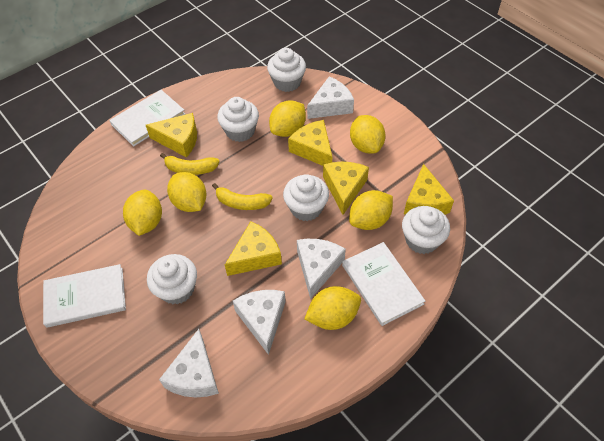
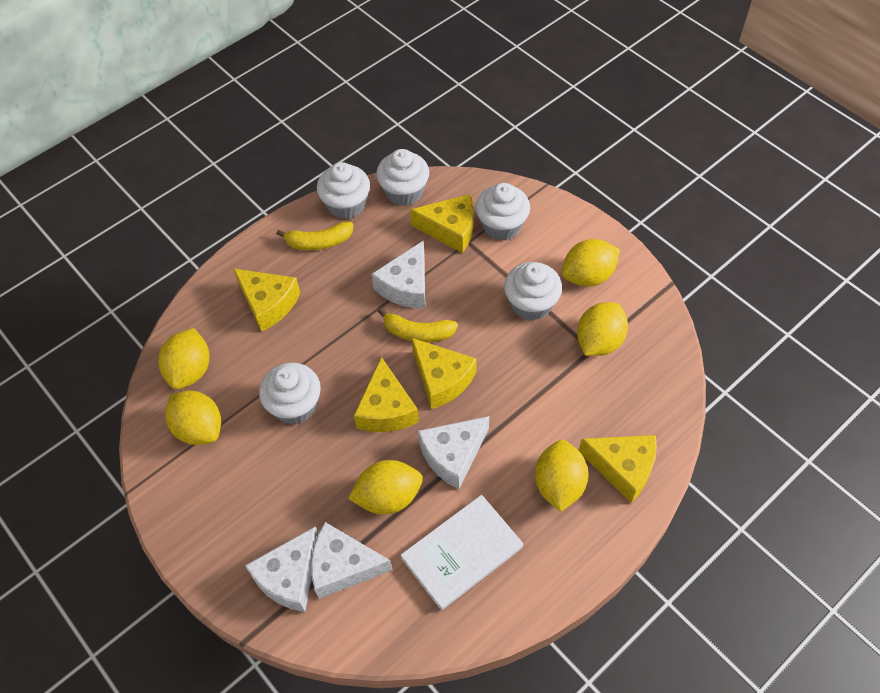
white book: [43,264,126,328] [109,90,185,147] [342,242,425,326] = 3 -> [400,495,523,610] = 1

